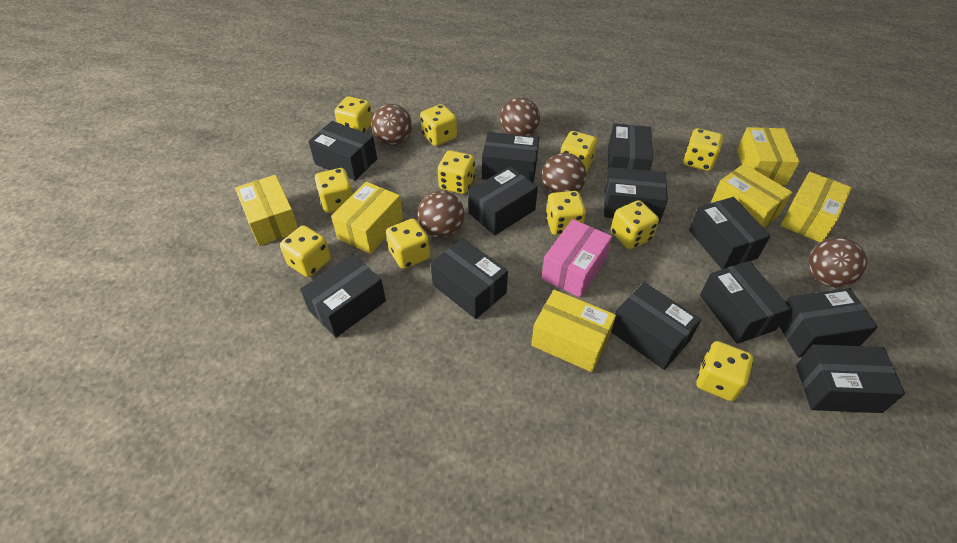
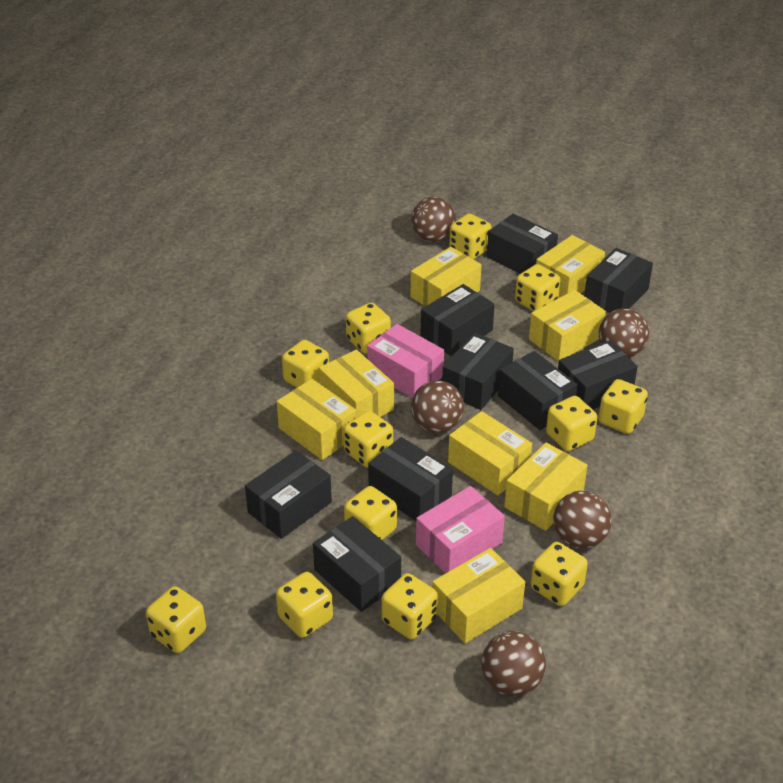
black box: [300,254,386,338] [308,121,377,181] [431,238,508,319] [468,166,538,235] [482,132,539,183] [604,167,668,223] [608,123,653,174] [611,282,701,370] [689,197,771,269] [700,261,791,344] [779,288,878,358] [796,344,905,413] = 12 -> [245,450,332,539] [313,516,401,612] [368,437,453,521] [421,284,495,356] [442,332,514,410] [487,213,558,274] [498,351,578,430] [558,340,638,409] [584,248,653,313] = 9
pink box: [541,219,612,298] = 1 -> [367,324,444,398] [416,486,505,573] = 2
yellow box: [235,175,298,246] [331,182,403,254] [531,290,616,372] [711,164,792,228] [737,127,800,185] [780,172,852,242] = 6 -> [277,379,356,460] [319,350,394,417] [410,247,482,306] [432,548,525,643] [448,411,532,495] [504,443,588,531] [529,290,606,362] [536,235,605,298] = 8
yellow dice: [280,225,331,277] [314,168,353,213] [335,96,372,133] [386,219,430,269] [420,104,457,146] [438,150,475,194] [546,191,586,235] [560,131,597,172] [611,200,659,249] [683,128,723,171] [696,341,753,401] = 11 -> [146,586,206,653] [276,572,333,638] [282,340,329,388] [343,411,393,468] [344,486,397,540] [346,303,391,353] [382,573,438,639] [449,213,492,259] [515,264,560,312] [531,542,588,606] [546,396,597,451] [598,379,648,434] = 12

